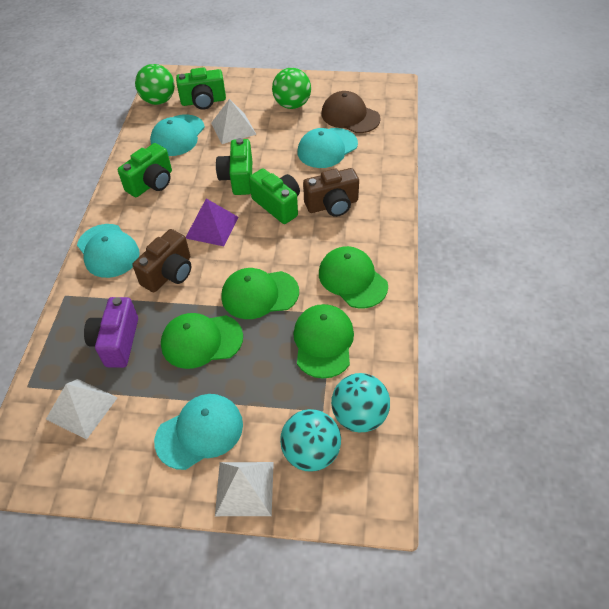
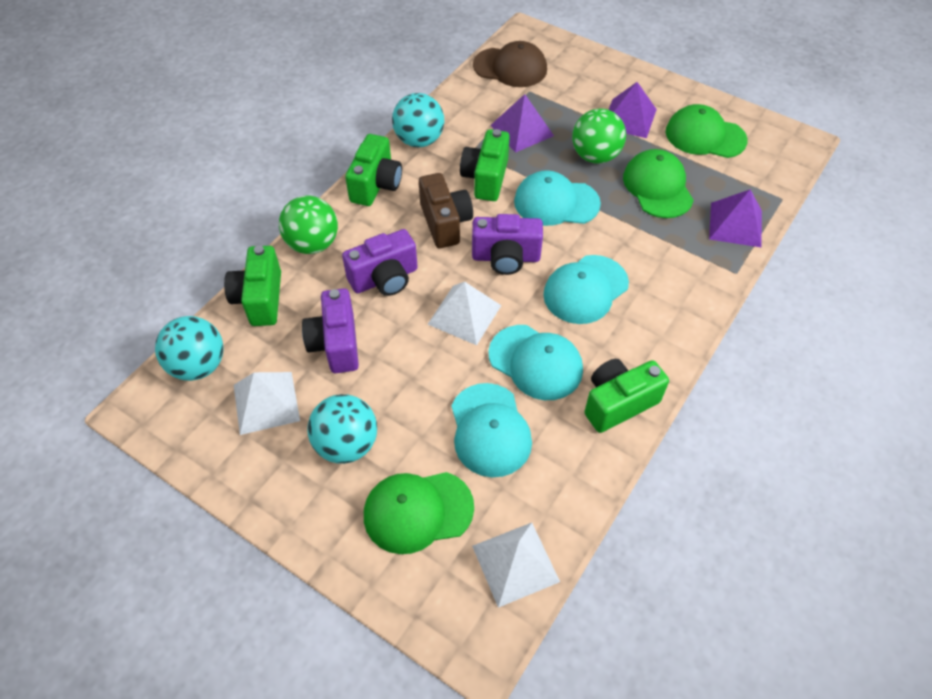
brown camera: [132,229,191,292] [303,168,359,217] = 2 -> [419,173,473,248] = 1
green cap: [161,313,243,369] [221,268,299,319] [293,304,354,378] [319,246,388,308] = 4 -> [364,472,474,554] [623,149,694,218] [666,104,748,158] = 3
purple camera: [84,297,138,368] = 1 -> [302,288,359,373] [342,229,418,296] [472,214,543,275] = 3
purple pyramid: [186,199,238,246] = 1 -> [490,94,554,153] [609,82,657,138] [709,190,762,248] = 3
turquoise ball: [280,409,341,472] [331,373,390,432] = 2 -> [155,316,224,381] [307,394,377,464] [392,93,444,147] = 3

